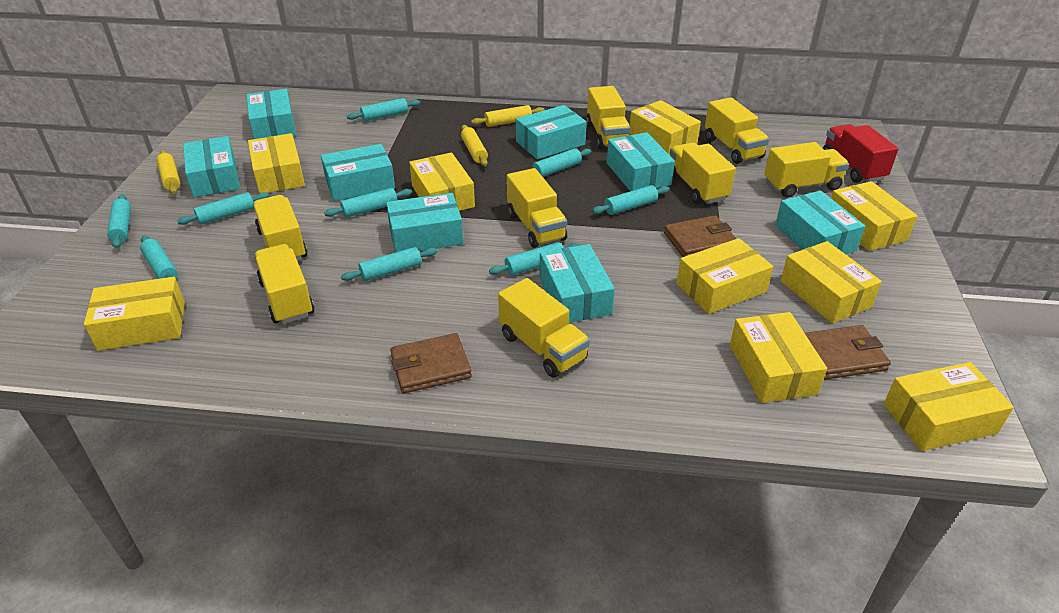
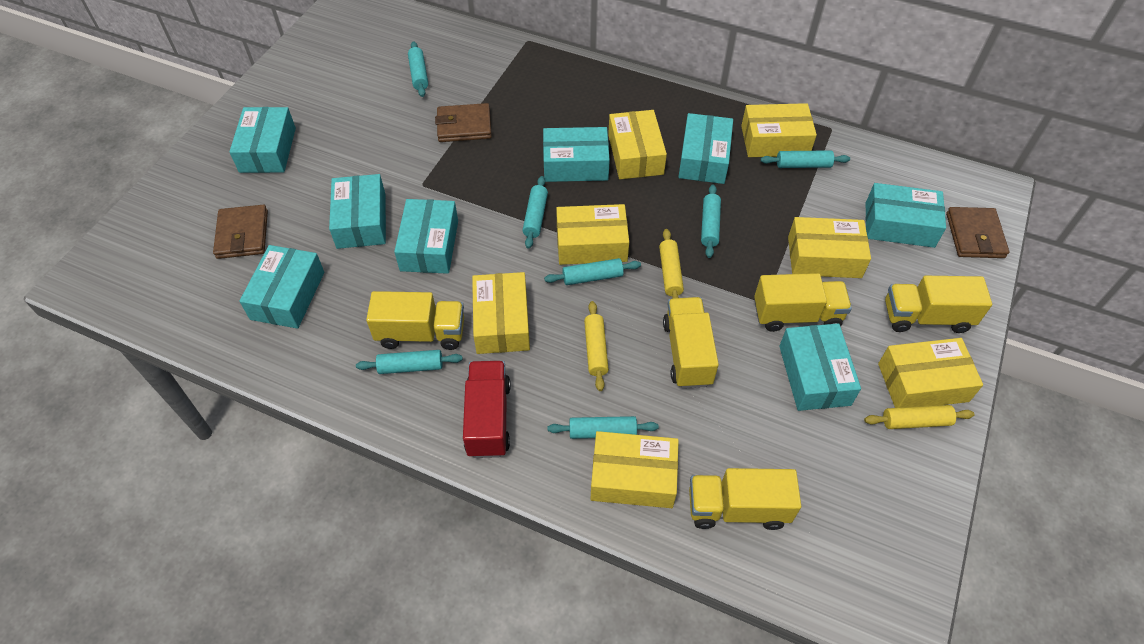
turquoise rolling pin: [107,194,131,248] [140,236,178,283] [177,192,270,225] [324,188,412,218] [341,247,438,281] [347,98,421,121] [489,242,579,275] [533,148,591,177] [592,185,670,215] = 9 -> [356,350,463,374] [408,41,428,97] [522,176,548,249] [544,258,641,285] [548,416,659,439] [701,184,721,258] [760,150,850,168] = 7
yellow box: [84,277,185,351] [248,133,305,194] [409,152,475,211] [629,100,701,155] [676,238,773,314] [730,312,827,403] [781,241,882,324] [831,181,917,251] [884,362,1014,451] = 9 -> [472,272,530,354] [556,204,629,265] [590,431,679,508] [608,110,667,179] [741,103,817,157] [788,217,871,278] [878,338,983,408] = 7
yellow truck: [253,195,308,261] [255,244,314,324] [498,278,590,378] [507,168,567,248] [586,86,630,149] [669,142,736,204] [705,97,769,164] [764,142,849,198] = 8 -> [366,291,464,350] [663,297,719,388] [689,468,801,530] [754,273,852,332] [885,276,992,333] = 5

